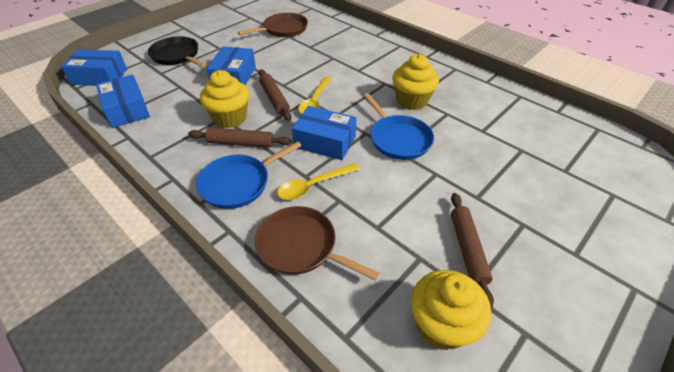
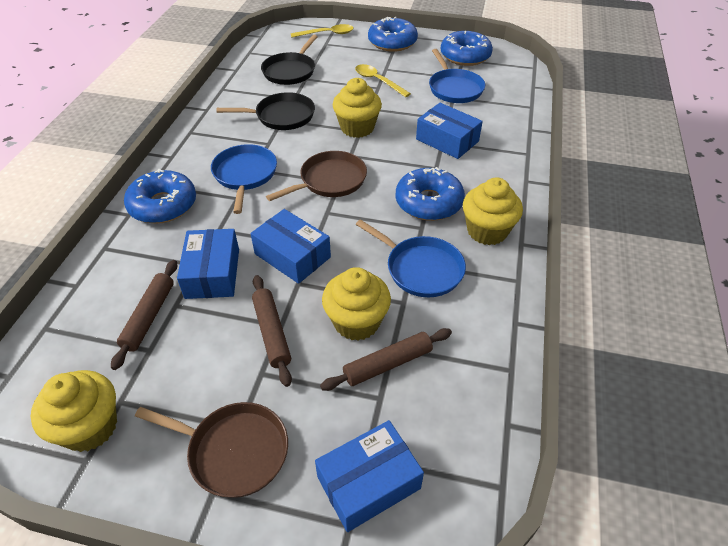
black pan: [148,36,206,68] = 1 -> [217,92,315,130] [261,35,318,85] = 2
blue donut: none = 0 -> [124,169,196,224] [368,16,418,52] [396,167,465,221] [441,31,493,66] = 4
blue pan: [196,141,301,209] [363,93,434,160] = 2 -> [211,144,277,214] [356,219,466,297] [429,49,485,103] = 3
yellow cupcake: [200,70,249,128] [392,54,439,110] [411,270,491,350] = 3 -> [31,370,117,452] [322,267,391,341] [333,78,382,138] [463,178,523,245] = 4

